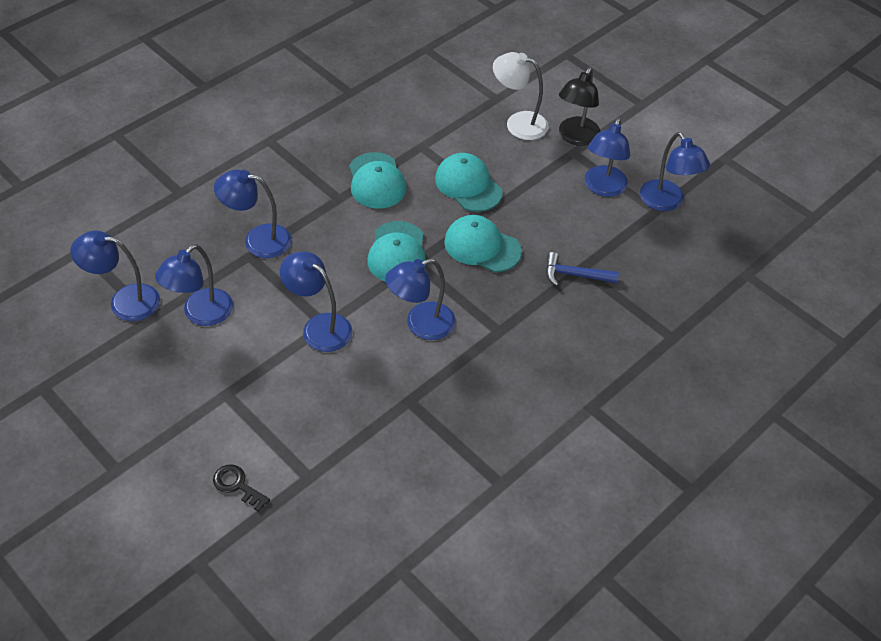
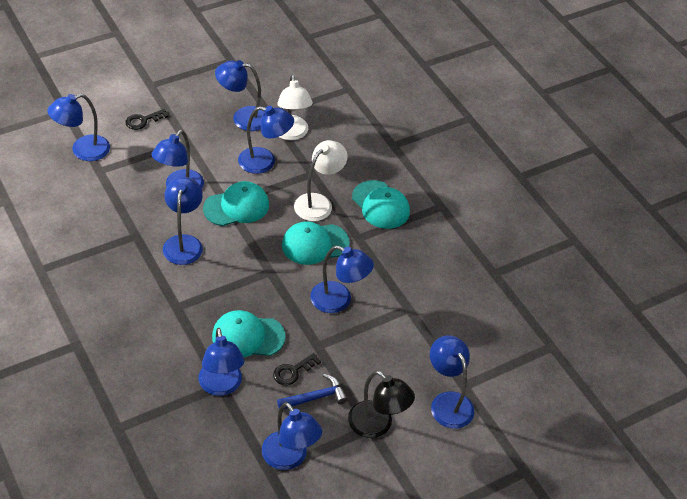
black key: [213,464,270,512] = 1 -> [125,109,168,130] [273,353,321,385] = 2
blue lamp: [71,231,160,321] [155,244,233,326] [214,169,291,258] [280,251,352,352] [385,258,456,340] [584,117,630,197] [640,132,710,211] = 7 -> [47,94,110,161] [151,130,204,188] [163,177,203,265] [199,328,245,396] [215,60,265,131] [238,106,294,174] [262,402,322,470] [310,246,374,313] [430,335,475,429] = 9
white lamp: [493,52,549,140] = 1 -> [277,75,313,140] [294,140,348,221] = 2

